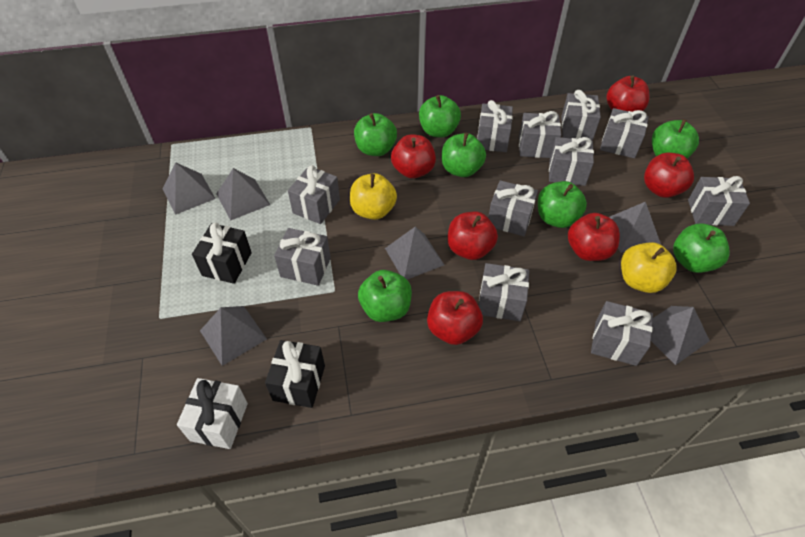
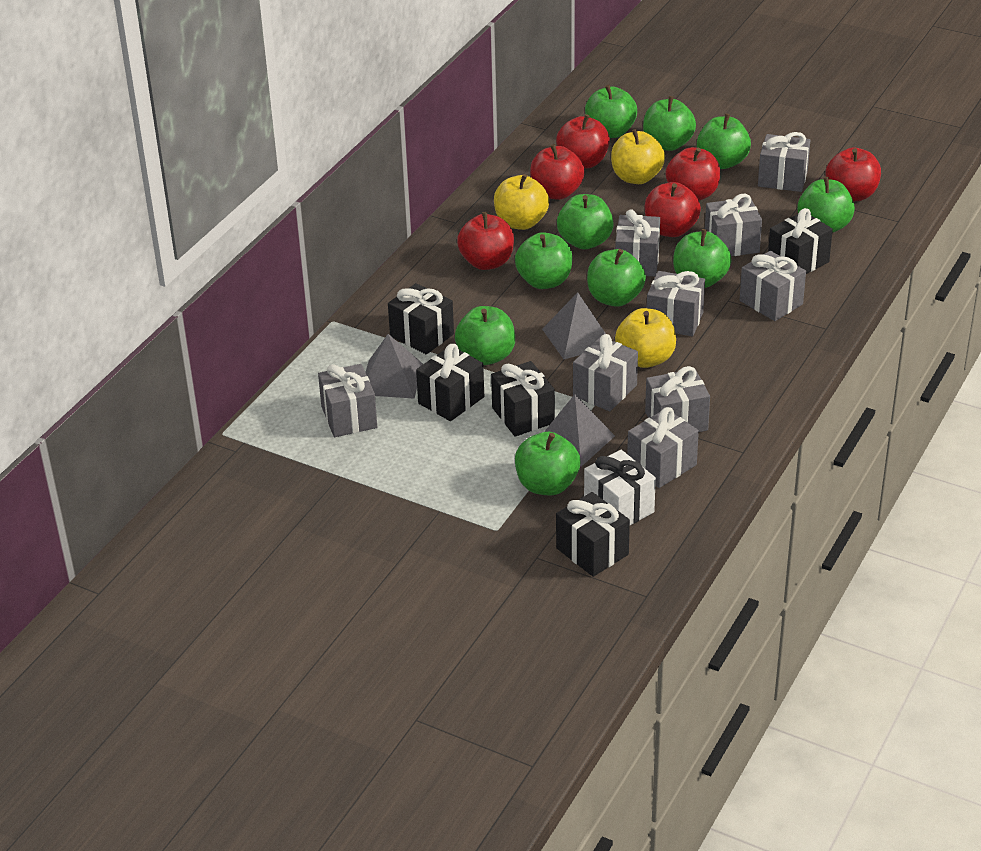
black gift: [192,222,252,284] [265,340,325,408] = 2 -> [388,283,454,354] [416,344,484,421] [491,361,555,437] [556,492,630,577] [768,208,833,274] = 5
green apple: [354,113,397,156] [358,270,412,322] [419,95,461,138] [442,133,486,177] [538,181,587,228] [652,119,699,159] [673,223,730,273] = 7 -> [455,306,515,365] [515,232,573,289] [515,432,580,495] [557,194,614,249] [585,85,637,138] [587,249,646,307] [643,96,696,151] [673,229,732,288] [697,114,751,169] [797,177,855,233] = 10
grey gift: [274,228,331,286] [288,165,340,224] [477,100,513,152] [479,263,529,321] [488,180,538,236] [519,111,561,158] [549,137,594,186] [561,90,601,141] [591,301,653,366] [600,108,649,158] [688,176,750,226] = 11 -> [318,364,377,437] [573,334,638,411] [615,209,660,277] [627,407,699,488] [645,366,710,432] [647,271,705,336] [705,194,762,256] [740,251,806,321] [758,132,810,192] = 9
grey pyramid: [162,163,216,215] [200,306,267,366] [216,168,270,220] [385,227,444,279] [609,202,661,253] [651,306,710,365] = 6 -> [365,334,423,399] [542,292,606,359] [544,394,615,467] = 3
yellow apple: [350,173,397,220] [621,242,677,293] = 2 -> [494,174,549,230] [611,129,665,184] [615,308,676,368] = 3

